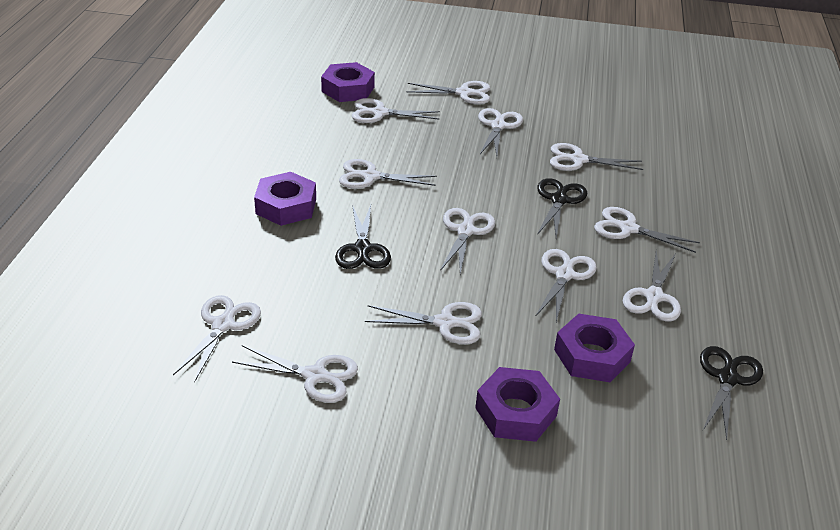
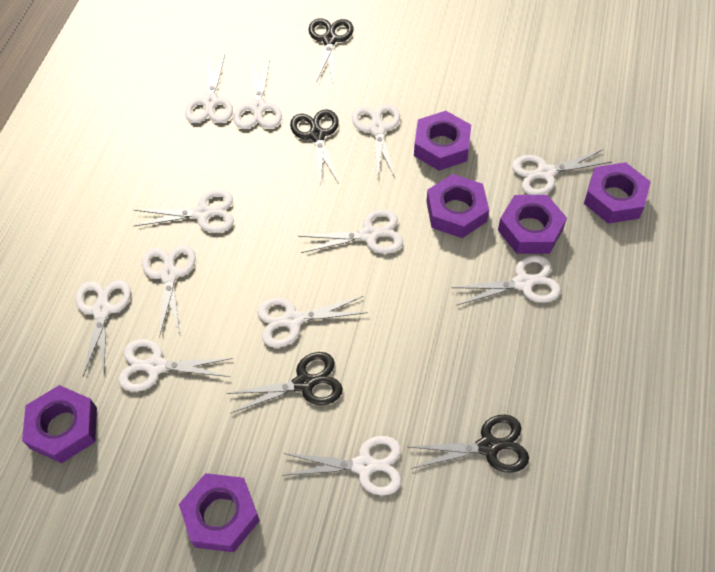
black scissors: [335,205,391,269] [537,178,587,238] [700,346,763,440] = 3 -> [226,352,343,413] [290,109,339,186] [308,18,353,82] [410,415,529,473] = 4
purple nut: [254,172,316,226] [321,62,375,102] [475,367,560,442] [554,314,635,382] = 4 -> [22,385,97,463] [179,473,260,552] [414,111,471,171] [426,174,489,238] [498,195,567,254] [584,162,651,224] = 6

